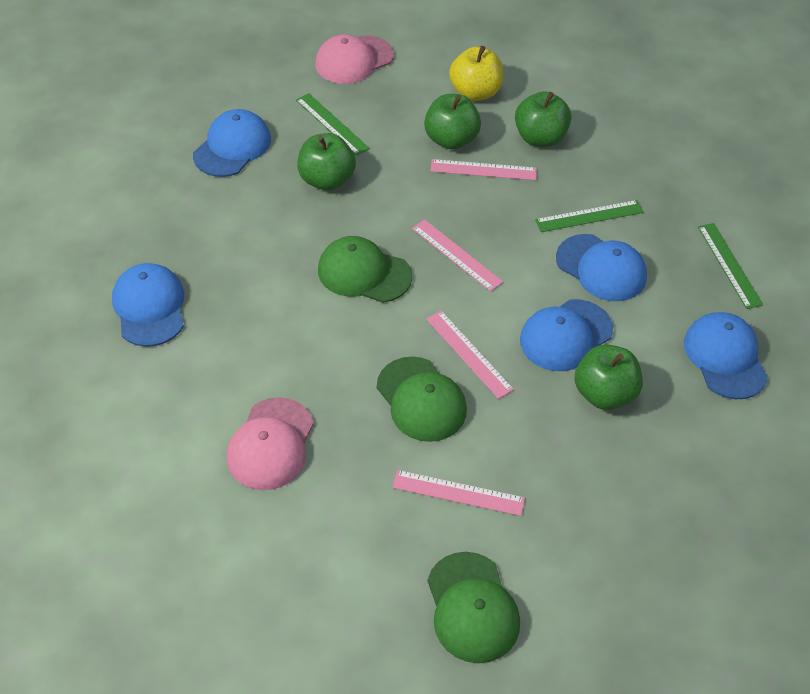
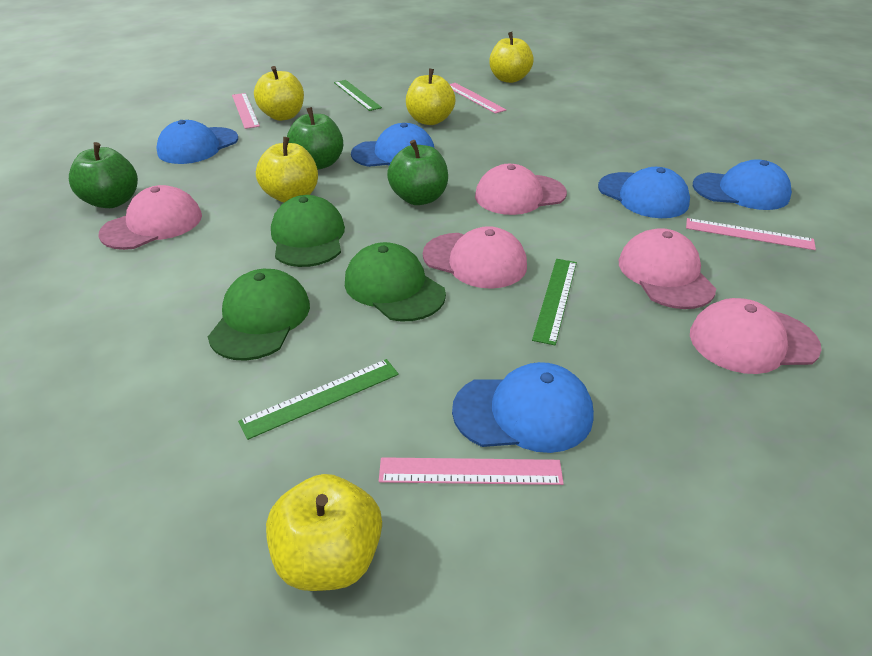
green apple: [297,133,356,190] [424,94,481,149] [515,91,571,147] [574,344,643,410] = 4 -> [69,142,138,208] [287,107,343,170] [387,140,448,205] = 3
pink cap: [227,397,314,490] [315,34,394,84] = 2 -> [99,185,202,250] [423,226,527,289] [475,164,567,215] [619,228,716,309] [690,298,822,374] = 5
yellow apple: [449,46,503,101] = 1 -> [254,66,304,121] [256,137,318,203] [266,474,382,591] [406,68,456,125] [490,32,534,83] = 5

